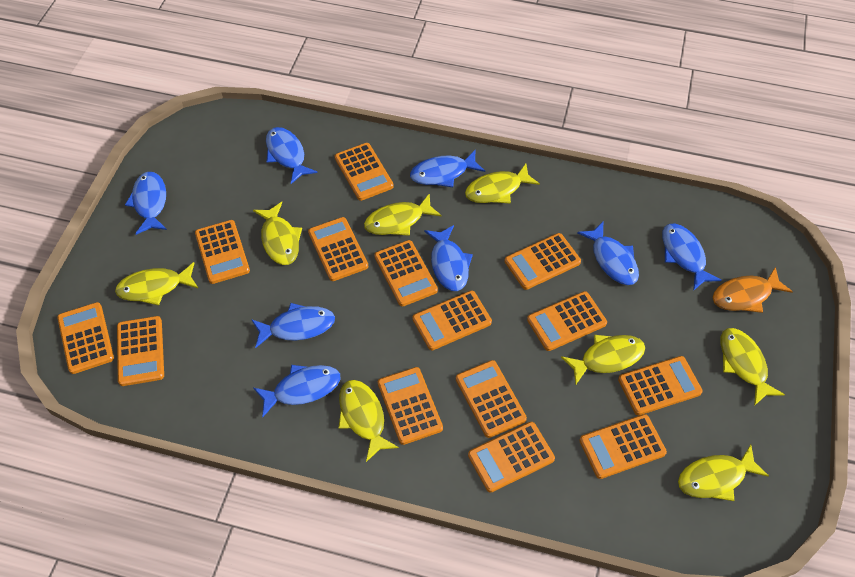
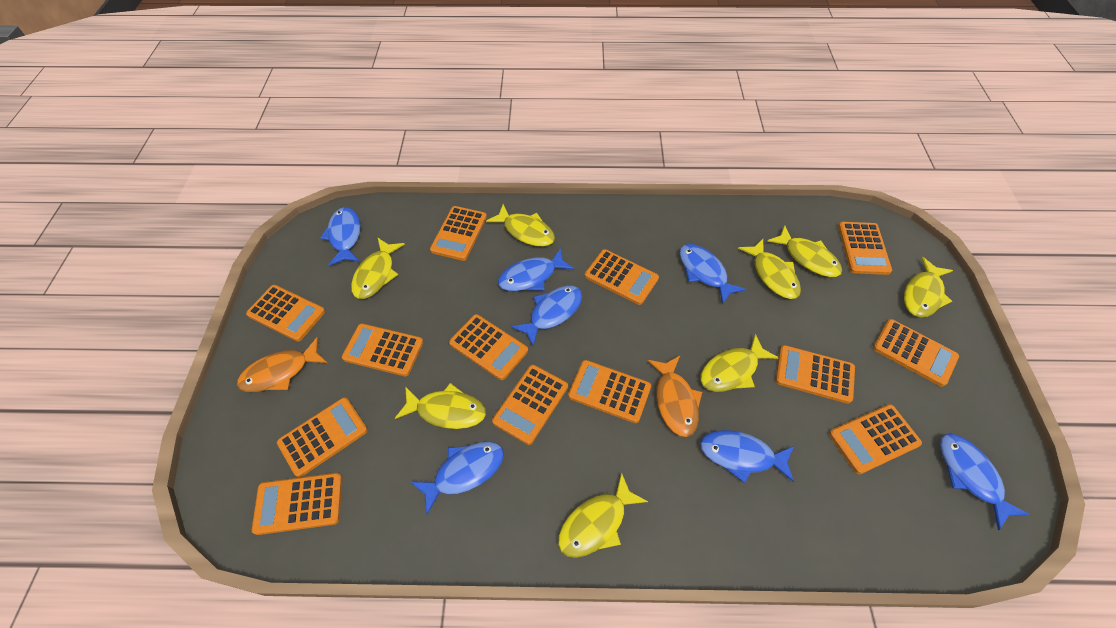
blue fish: [125,172,167,235] [251,303,335,348] [253,365,340,417] [266,127,317,184] [410,150,485,187] [424,225,473,291] [577,222,639,285] [662,224,722,291] = 8 -> [320,207,361,266] [411,442,504,515] [498,248,575,291] [511,286,582,347] [679,244,746,305] [700,430,794,483] [940,433,1030,530] = 7
orange calculator: [57,302,114,374] [117,316,164,386] [195,220,250,284] [308,217,368,281] [335,143,394,201] [374,240,438,306] [378,367,443,445] [413,290,492,350] [456,360,527,438] [468,422,555,493] [505,233,581,290] [527,291,607,351] [579,414,667,479] [618,356,703,415] = 14 -> [246,285,325,342] [252,473,342,535] [277,397,368,477] [342,323,423,377] [430,206,487,261] [449,314,528,380] [492,365,568,445] [568,360,651,423] [585,249,659,305] [775,345,855,404] [829,404,922,474] [838,222,892,275] [873,319,959,387] = 13
orange fish: [712,267,793,313] = 1 -> [237,337,327,392] [647,356,702,437] = 2

